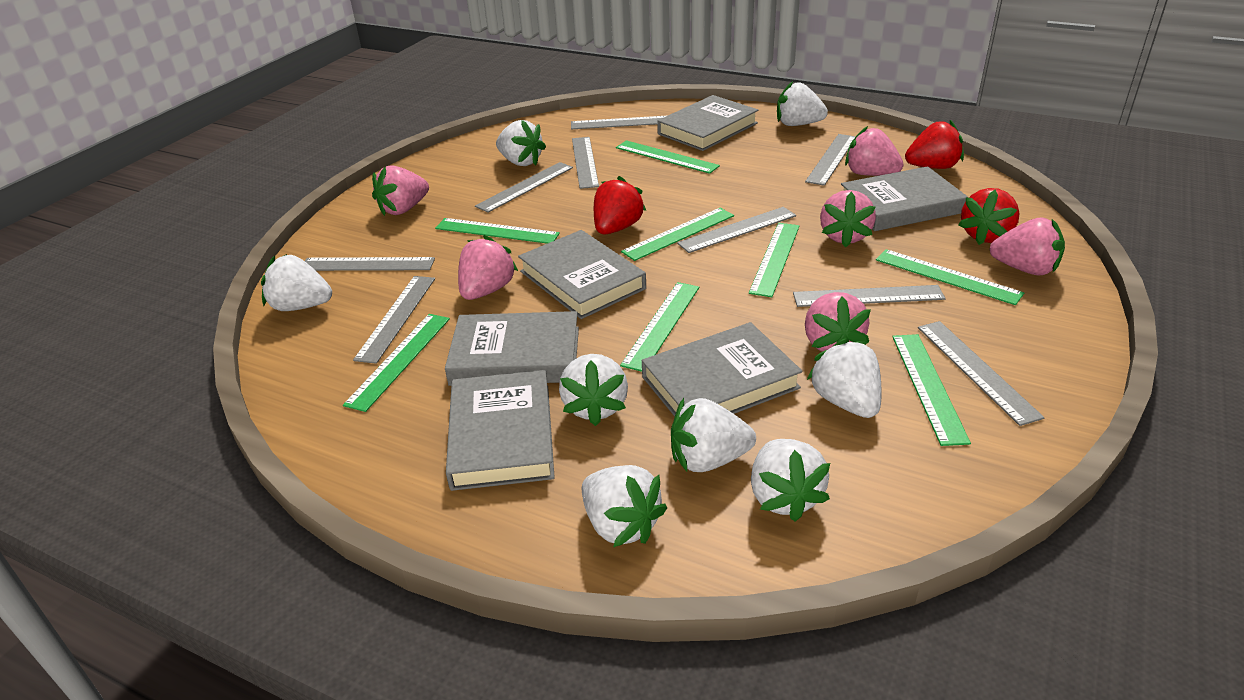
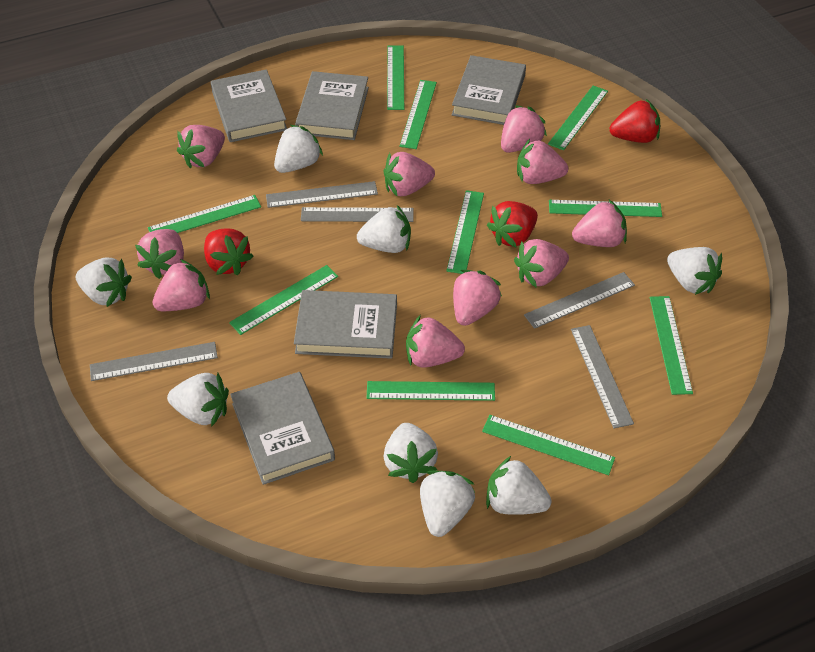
green ruler: [343,314,450,412] [435,218,560,244] [616,140,720,174] [620,282,699,372] [621,208,734,261] [749,223,800,297] [876,249,1024,305] [892,334,971,446] = 8 -> [148,195,261,233] [229,265,338,335] [367,381,495,401] [387,45,404,110] [399,80,437,149] [446,190,484,274] [482,415,615,475] [548,85,608,150] [549,200,662,217] [650,296,693,395] = 10
grey book: [445,311,579,386] [446,370,555,491] [518,230,646,319] [642,322,802,417] [657,95,758,151] [841,166,968,231] = 6 -> [211,69,287,142] [230,372,335,485] [294,290,397,359] [295,71,369,140] [452,55,526,125] = 5
grey ruler: [305,257,435,271] [353,276,435,364] [475,162,573,213] [571,116,666,130] [572,137,599,189] [677,207,796,253] [793,285,946,307] [805,134,856,186] [918,321,1045,426] = 9 -> [90,342,218,381] [266,181,378,208] [301,207,414,222] [524,272,635,329] [571,325,634,429] = 5
pink strawberry: [372,165,429,216] [458,235,518,300] [805,292,871,352] [820,190,876,248] [845,126,904,176] [989,217,1065,275] = 6 -> [135,229,184,279] [152,259,210,311] [177,125,225,168] [384,152,435,196] [406,315,465,368] [453,270,502,326] [501,105,547,153] [514,239,569,288] [517,139,568,184] [572,200,627,247] = 10

